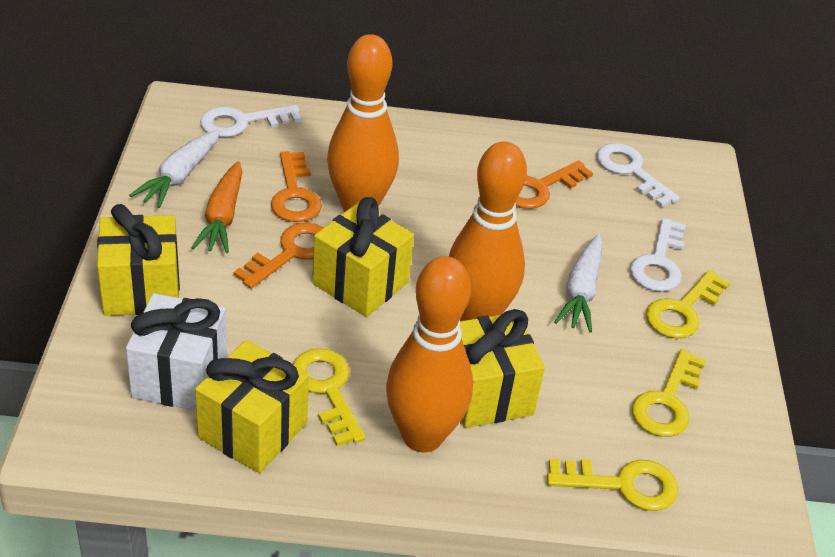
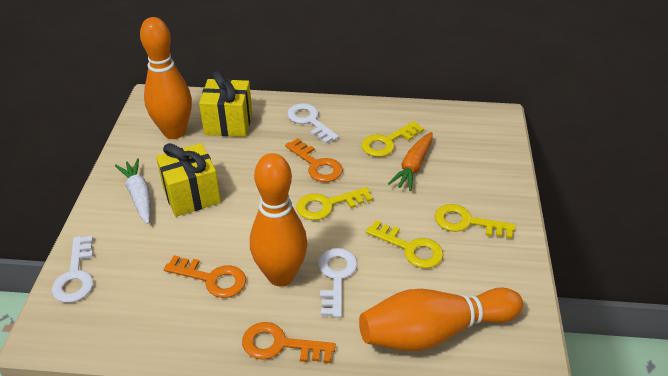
white carrot: [129,129,220,208] [554,234,603,332] = 2 -> [115,158,151,224] = 1
white gift: [126,293,227,411] = 1 -> none = 0
yellow gift: [97,204,180,316] [195,340,309,473] [312,197,414,317] [460,309,545,428] = 4 -> [156,143,221,217] [199,71,252,137] = 2

